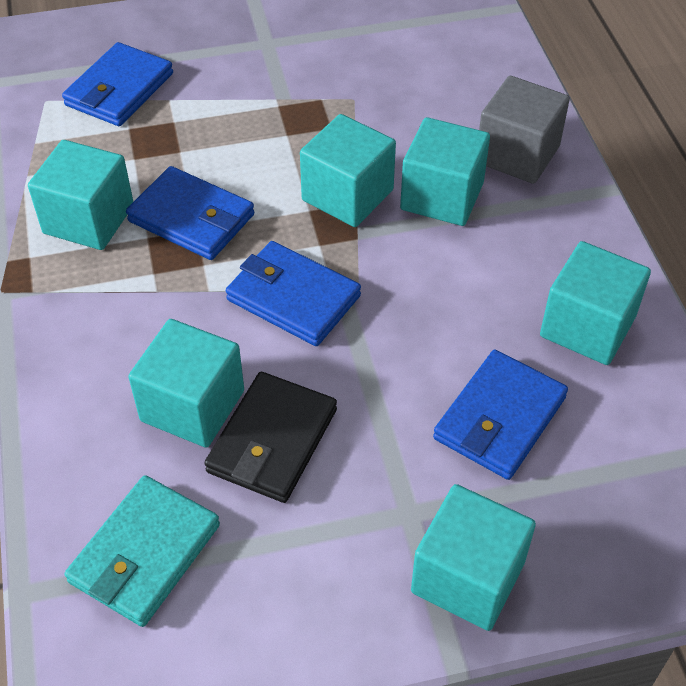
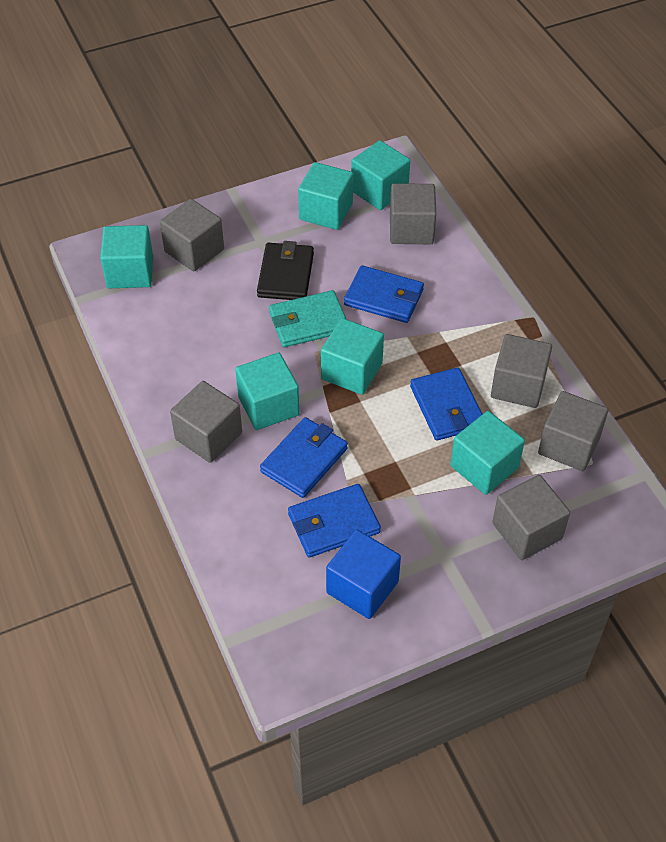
blue cube: none = 0 -> [326,530,401,619] = 1
grey cube: [479,76,570,184] = 1 -> [160,199,224,272] [170,381,242,463] [390,183,436,244] [491,334,552,408] [492,475,570,560] [538,391,608,471] = 6

